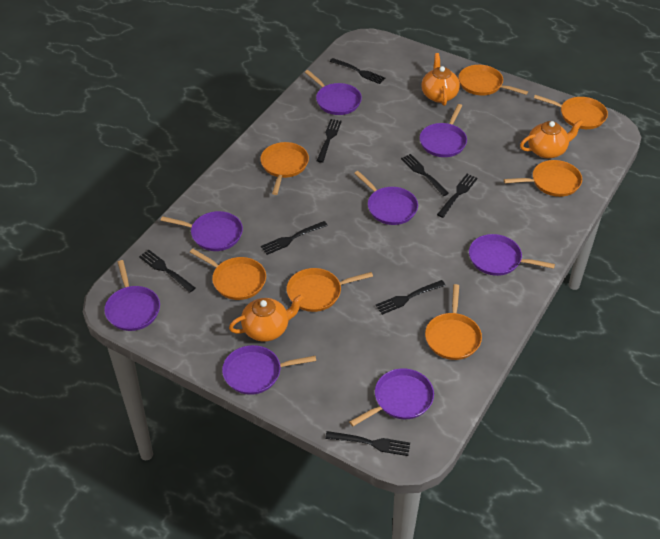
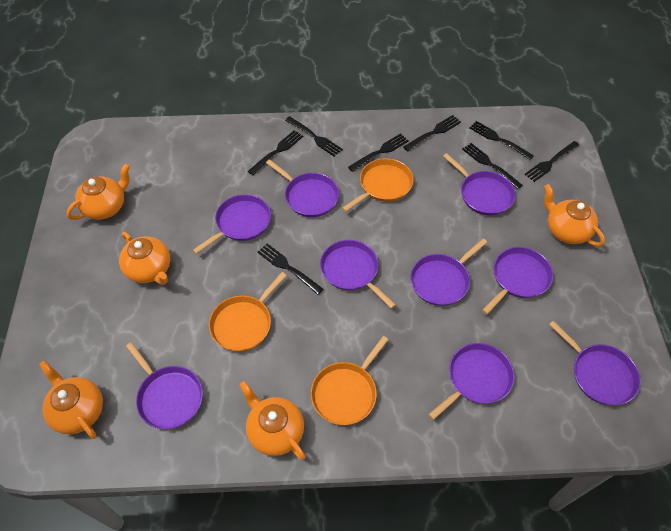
orange pan: [190,249,266,300] [260,142,309,195] [287,268,373,312] [425,284,482,360] [458,65,528,95] [504,160,582,197] [534,95,608,129] = 7 -> [209,272,287,352] [311,336,389,425] [342,158,414,212] = 3
orange teapot: [229,294,304,342] [421,53,460,106] [520,120,583,159] = 3 -> [39,360,103,439] [66,163,130,220] [119,232,170,285] [239,381,305,460] [544,184,605,246] = 5
purple pan: [104,260,160,331] [160,211,243,251] [222,345,316,395] [305,70,362,115] [349,368,434,426] [354,171,418,225] [420,104,467,157] [469,234,555,276] = 8 -> [126,342,203,429] [192,194,271,254] [266,159,339,217] [320,240,396,309] [410,239,487,306] [428,343,514,420] [443,153,516,215] [482,247,553,314] [549,321,640,405] = 9

